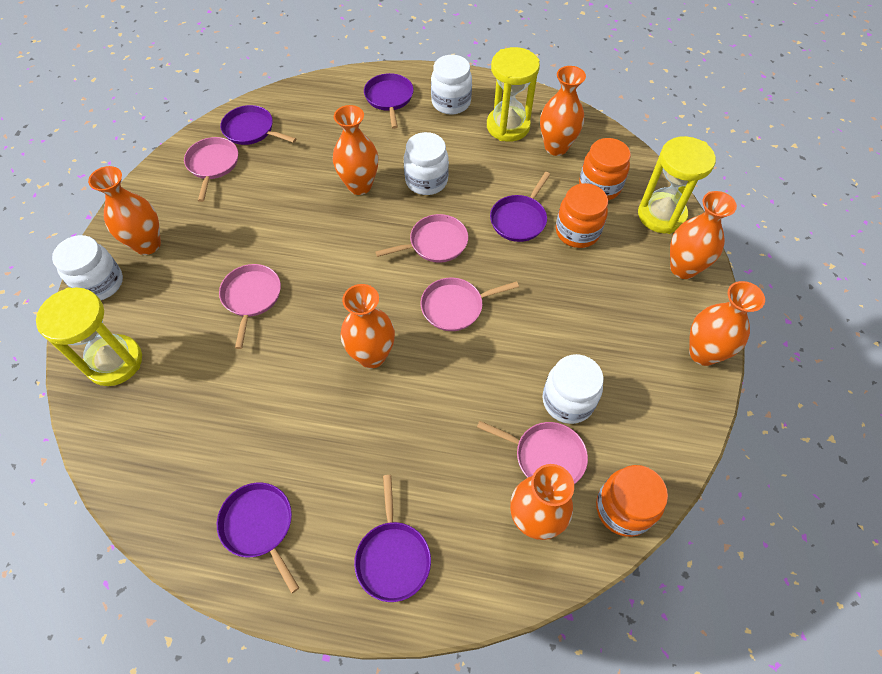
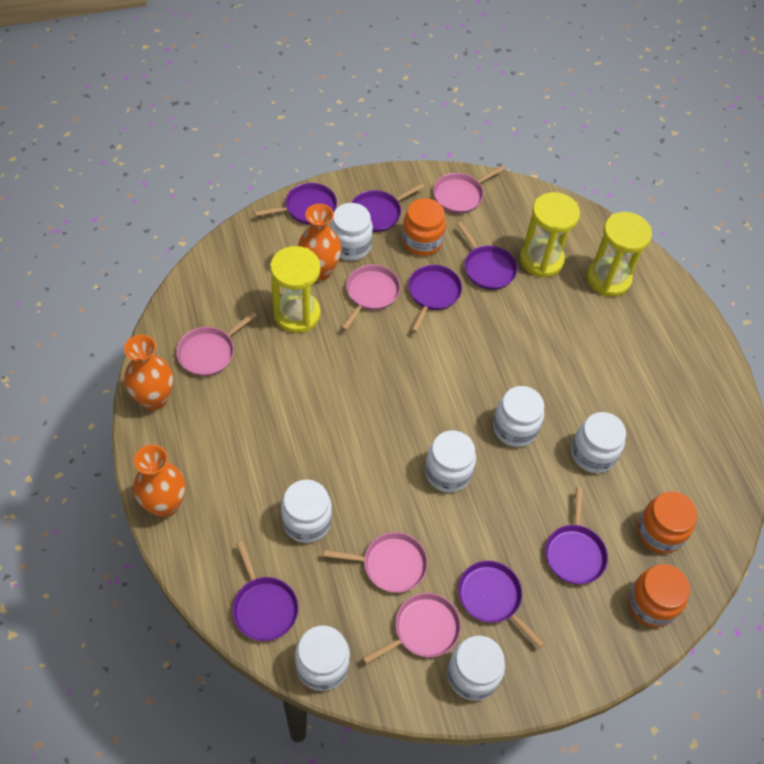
orange vase: [88,166,161,255] [333,105,378,195] [340,284,395,368] [510,464,574,540] [540,66,586,156] [670,191,737,279] [689,281,765,366] = 7 -> [124,335,173,411] [133,445,186,518] [298,204,342,281] = 3
purple pan: [217,482,299,593] [220,105,296,145] [354,475,431,602] [364,73,414,129] [490,172,550,242] = 5 -> [232,541,298,641] [254,183,337,225] [351,183,425,232] [408,265,462,332] [457,222,517,290] [458,561,545,648] [545,488,608,584] = 7
white jar: [52,235,123,300] [404,132,449,195] [431,55,472,115] [542,354,604,424] = 4 -> [281,480,332,543] [295,625,350,691] [330,203,373,261] [425,430,476,492] [447,636,505,701] [493,386,544,447] [571,412,626,473] = 7

